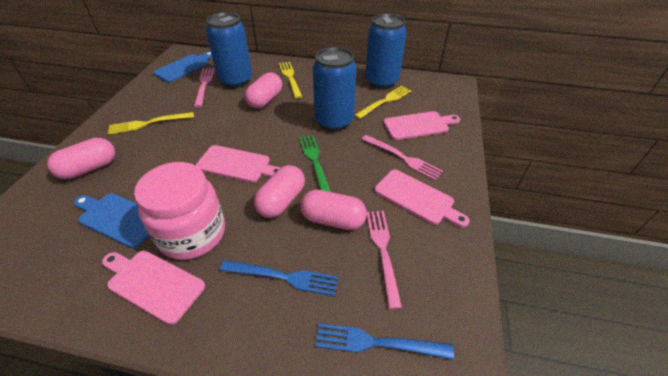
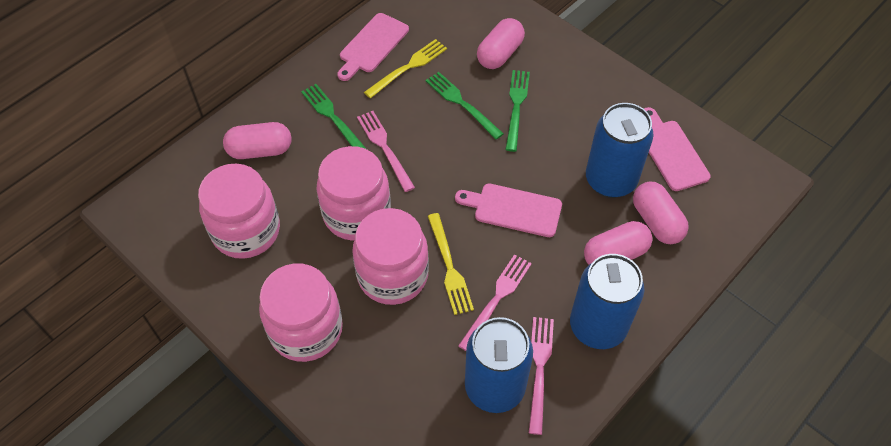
blue cutting board: [74,193,149,248] [153,52,212,82] = 2 -> none = 0
blue fork: [220,260,339,296] [315,323,454,359] = 2 -> none = 0
green fork: [299,135,331,192] = 1 -> [301,84,366,149] [426,72,504,139] [506,70,530,152] = 3
pink cutting board: [102,251,205,325] [195,145,280,183] [375,170,470,228] [383,111,460,140] = 4 -> [337,13,409,81] [455,184,562,237] [644,107,711,191] = 3
pink jar: [134,162,225,260] = 1 -> [198,164,280,259] [259,263,343,362] [316,146,391,241] [352,208,429,305] = 4
yellow fork: [108,112,194,135] [279,62,302,99] [354,86,412,119] = 3 -> [364,39,447,98] [428,213,474,315] = 2

